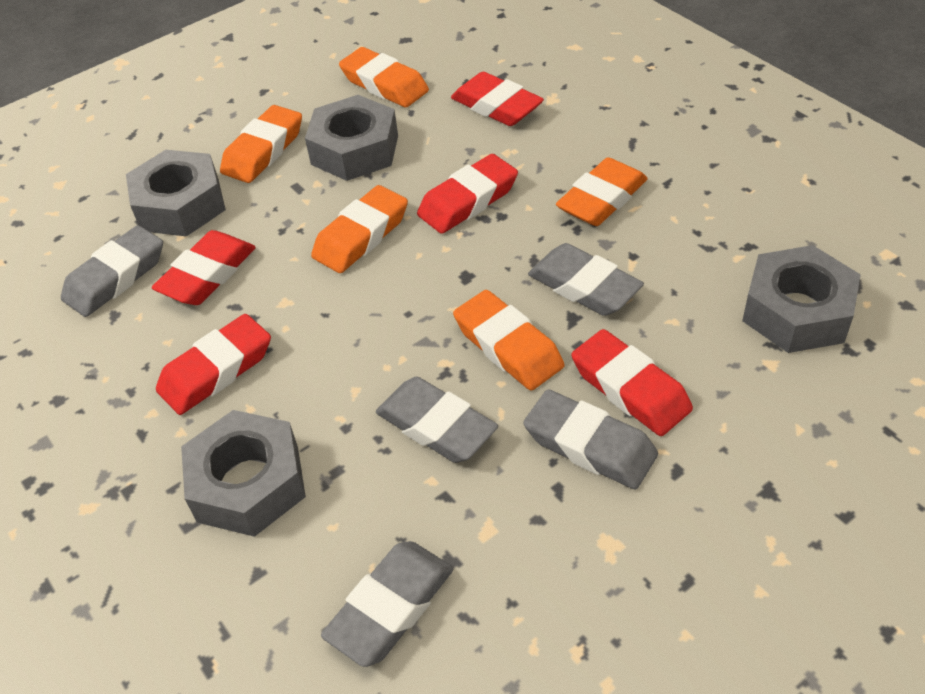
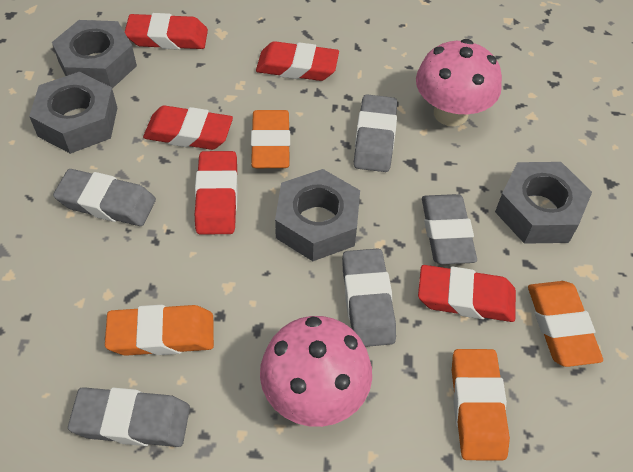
orange eraser: [220,105,302,183] [311,185,408,273] [339,47,429,107] [453,290,565,391] [556,157,648,226] = 5 -> [105,305,214,356] [251,110,290,168] [452,349,510,460] [528,281,603,367] = 4
pink mushroom: none = 0 -> [260,316,372,427] [416,39,502,127] = 2

